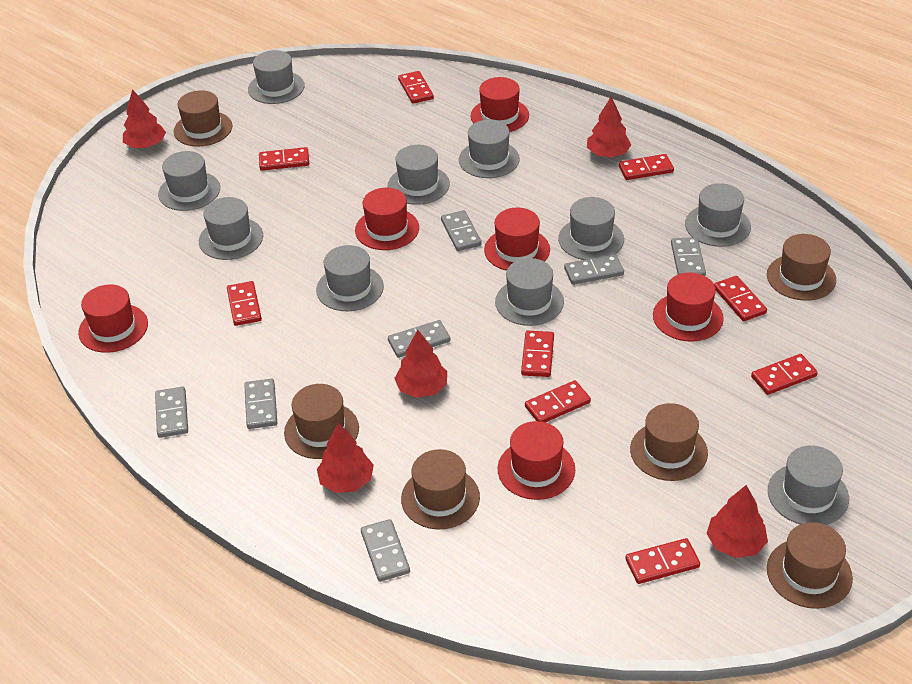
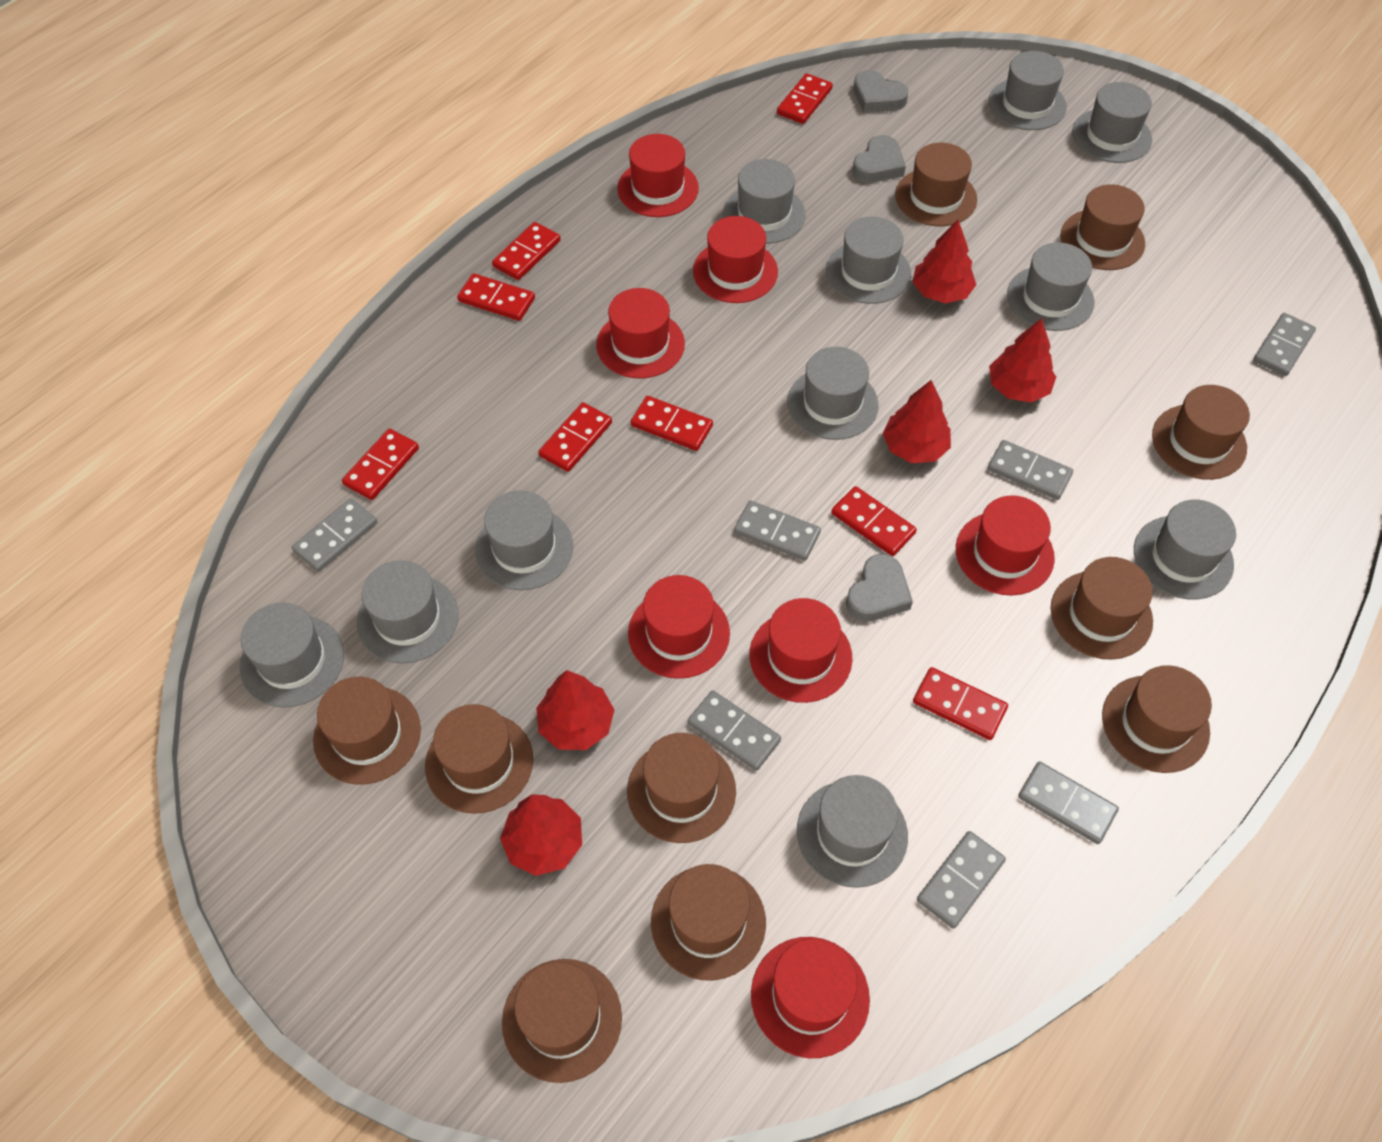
brown hat: [173,90,232,147] [284,384,359,459] [401,449,480,530] [630,403,708,481] [767,234,836,301] [767,522,853,609] = 6 -> [313,677,421,785] [425,704,533,814] [502,959,622,1083] [627,733,736,843] [651,864,766,981] [895,143,977,226] [1051,557,1153,660] [1061,184,1145,270] [1102,665,1212,773] [1152,385,1250,480] = 10
grey hat: [158,151,220,211] [199,197,263,260] [248,50,305,104] [316,245,384,311] [388,145,450,205] [459,120,520,178] [495,258,564,326] [558,197,624,260] [685,183,751,247] [768,446,849,525] = 10 -> [240,603,344,707] [357,561,459,663] [475,490,573,590] [723,159,806,244] [787,347,879,440] [797,775,908,888] [826,217,911,304] [988,51,1067,130] [1007,242,1094,331] [1072,82,1152,163] [1134,500,1236,600] = 11
grey heart: none = 0 -> [846,554,913,622] [852,135,906,183] [853,70,908,113] = 3
red domino: [227,281,262,326] [259,147,309,171] [398,71,434,104] [521,331,554,377] [525,380,591,423] [619,154,674,180] [625,538,700,584] [714,276,767,321] [751,354,818,395] = 9 -> [342,429,419,500] [457,273,535,321] [492,222,561,280] [539,402,612,472] [631,396,713,451] [777,73,833,124] [831,486,917,556] [913,667,1008,740] = 8
red hat: [78,284,148,353] [355,188,419,250] [471,77,529,132] [484,208,550,271] [498,421,575,500] [653,272,724,342] = 6 -> [596,288,685,378] [617,134,699,217] [628,575,730,679] [693,216,778,303] [750,598,852,703] [751,937,870,1058] [956,495,1055,596] = 7

